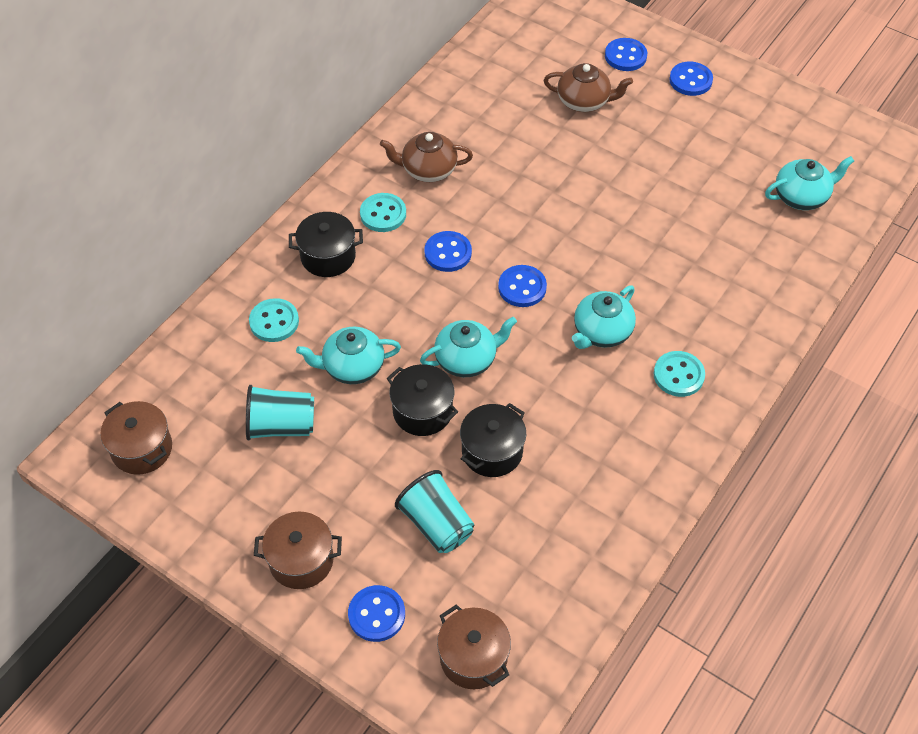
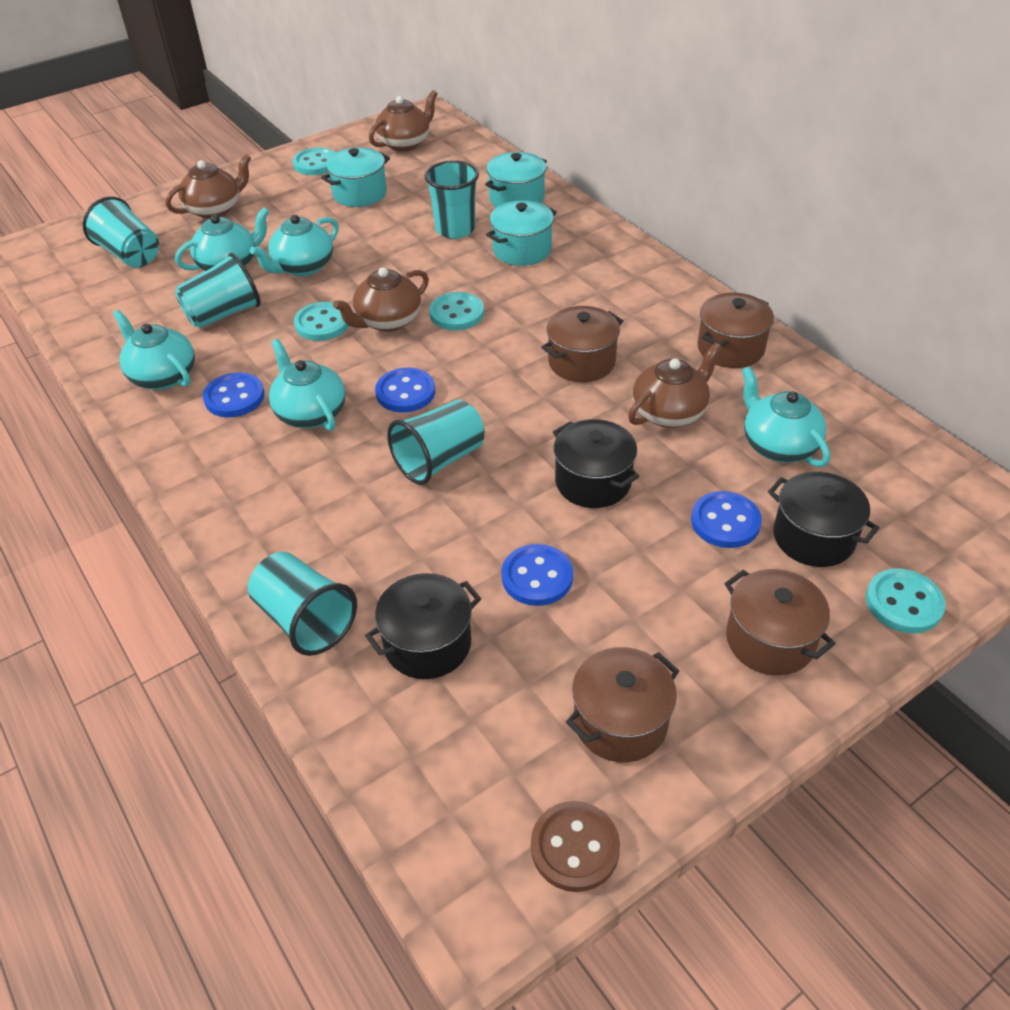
blue button: [348,585,405,642] [424,231,472,272] [498,265,547,307] [605,38,647,71] [669,62,713,96] = 5 -> [203,372,265,417] [375,368,435,412] [502,544,573,606] [691,491,762,548] = 4
brown button: none = 0 -> [531,801,620,892] = 1
brown pot: [100,401,172,475] [254,512,342,589] [437,604,511,689] = 3 -> [541,306,623,382] [566,647,679,762] [697,293,774,368] [724,569,835,675] = 4
brown teapot: [380,132,473,182] [544,63,633,112] = 2 -> [166,154,251,219] [333,267,429,332] [369,90,438,152] [628,342,722,428] = 4
turquoise button: [249,298,299,342] [360,193,406,232] [654,351,705,397] = 3 -> [292,147,336,175] [294,302,349,341] [429,292,484,330] [866,569,946,633] = 4
turquoise cup: [246,385,314,441] [395,470,474,553] = 2 -> [83,196,159,268] [175,253,261,328] [248,552,357,656] [387,400,485,485] [425,160,479,239] = 5
turquoise pot: none = 0 -> [321,147,390,207] [485,152,547,207] [486,200,557,266] = 3
turquoise teapot: [296,327,401,384] [420,317,517,377] [572,285,636,349] [765,156,854,210] = 4 -> [113,310,195,390] [175,207,270,271] [250,215,339,276] [269,339,346,431] [742,366,830,467] = 5

